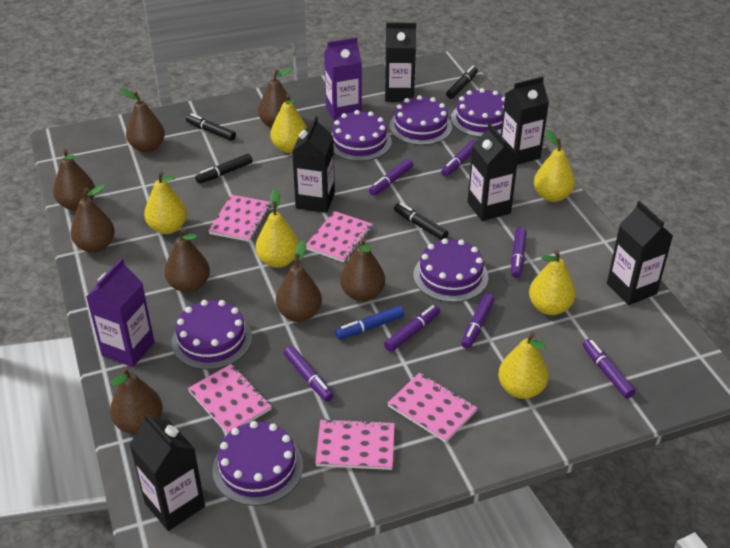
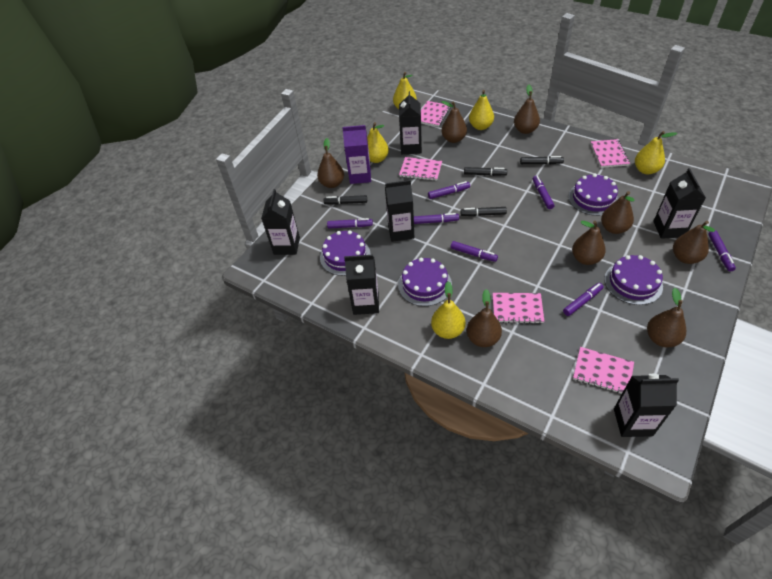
blue marker: [335,306,404,340] = 1 -> none = 0
purple cake: [172,300,252,370] [212,421,303,506] [331,110,392,161] [389,95,452,145] [413,238,488,302] [451,88,505,137] = 6 -> [320,230,371,276] [398,258,452,306] [568,174,619,216] [604,255,663,305] = 4
purple carton: [86,258,154,367] [324,37,362,122] = 2 -> [342,125,371,184] = 1
yellow pear: [144,172,187,234] [256,189,299,268] [270,94,307,153] [498,332,549,399] [529,250,576,315] [534,129,575,202] = 6 -> [367,122,389,163] [393,72,417,109] [431,281,466,339] [469,90,494,130] [635,131,677,174] = 5

